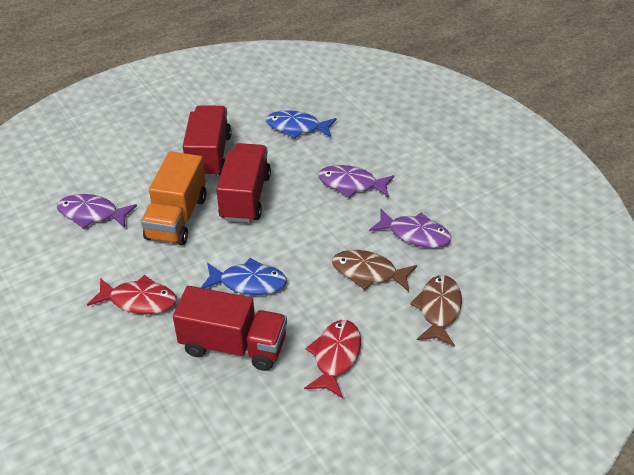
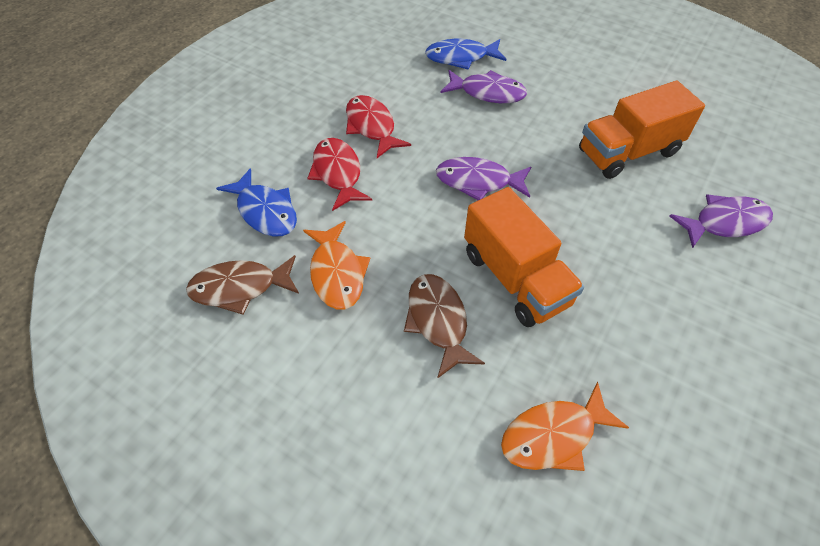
orange fish: none = 0 -> [303,221,370,310] [501,382,629,471] = 2
orange truck: [141,151,207,245] = 1 -> [464,187,584,327] [579,81,705,179] = 2
red truck: [173,286,287,371] [183,105,231,178] [216,143,271,223] = 3 -> none = 0

